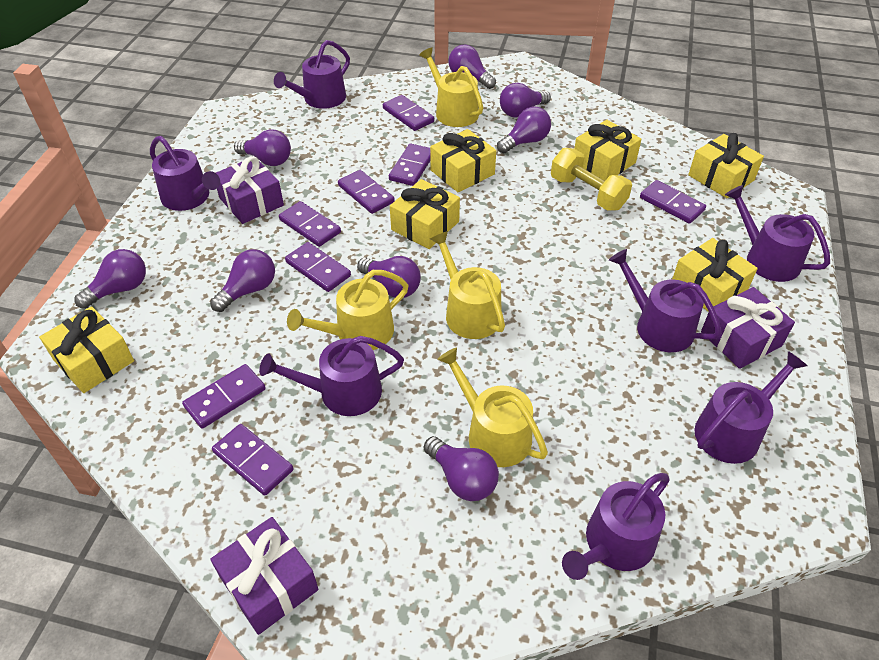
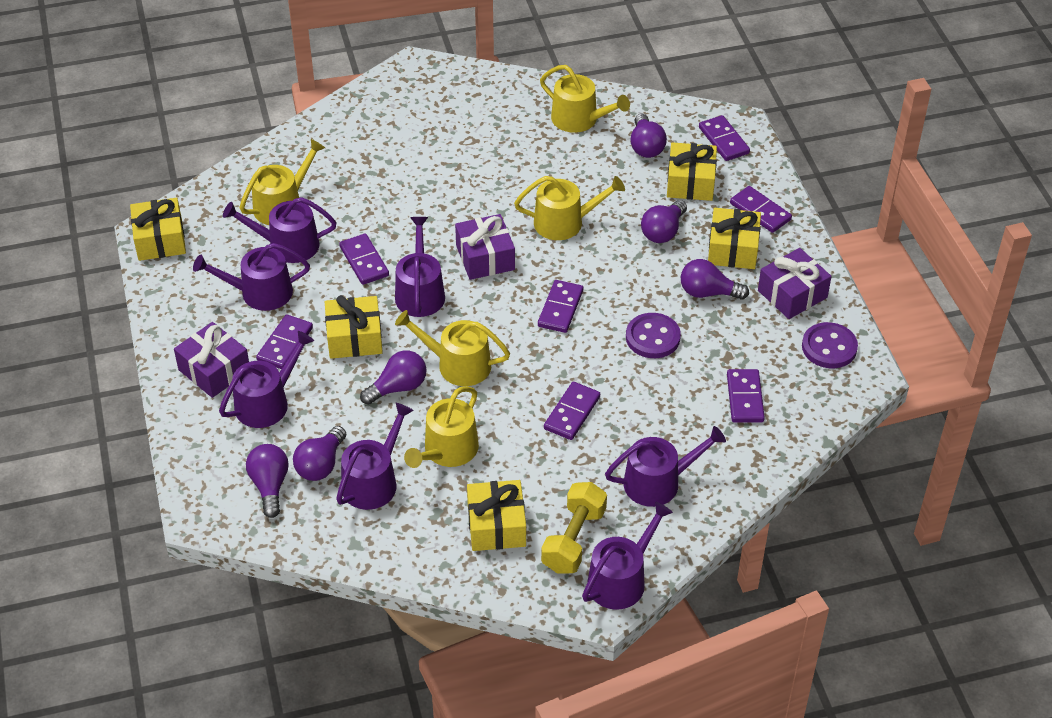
purple button: none = 0 -> [626,313,681,358] [802,322,858,368] = 2
purple domino: [182,364,266,429] [212,424,293,496] [279,201,341,247] [285,242,351,292] [338,170,395,214] [383,95,434,131] [389,144,430,186] [640,180,706,224] = 8 -> [256,314,313,369] [339,233,389,285] [538,280,583,333] [544,382,600,440] [699,115,750,161] [727,369,765,423] [730,186,792,233] = 7
purple light bulb: [75,249,146,309] [210,249,275,312] [234,129,291,166] [357,256,421,298] [424,436,499,501] [448,45,496,89] [497,107,551,153] [500,83,551,118] = 8 -> [246,444,289,518] [293,426,346,481] [360,350,427,405] [630,114,667,158] [641,200,687,243] [681,259,749,300] = 6
yellow gift: [39,306,134,393] [390,179,460,249] [430,129,496,193] [574,120,642,181] [672,238,758,312] [688,133,764,198] = 6 -> [130,198,186,261] [325,295,383,359] [467,480,526,551] [667,142,717,201] [708,208,761,269] = 5
yellow watering can: [287,270,409,350] [419,47,484,127] [430,231,505,339] [437,347,548,467] = 4 -> [240,139,325,225] [395,310,510,386] [404,386,479,468] [514,176,625,240] [540,65,630,133] = 5

